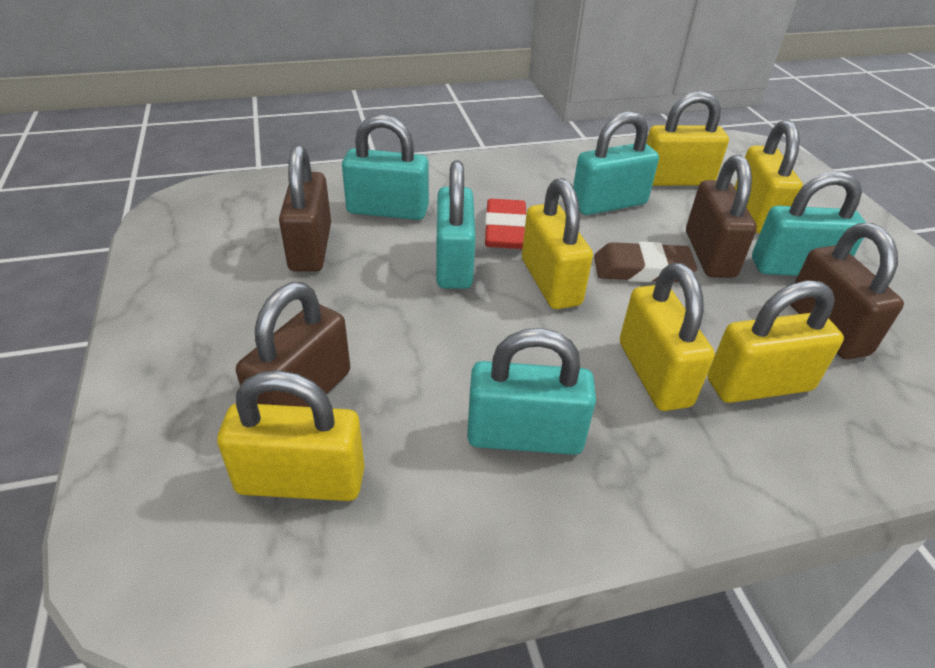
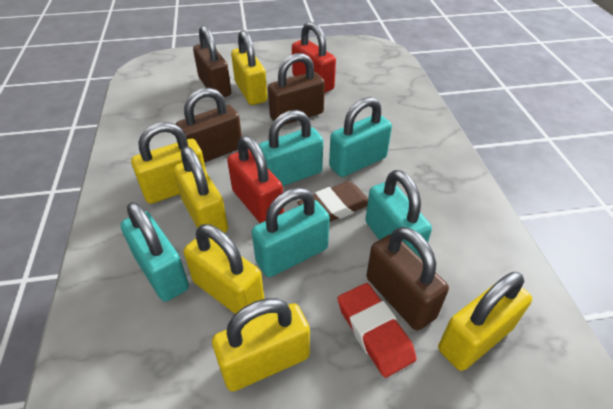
red padlock: none = 0 -> [227,136,284,223] [292,22,336,93] = 2

